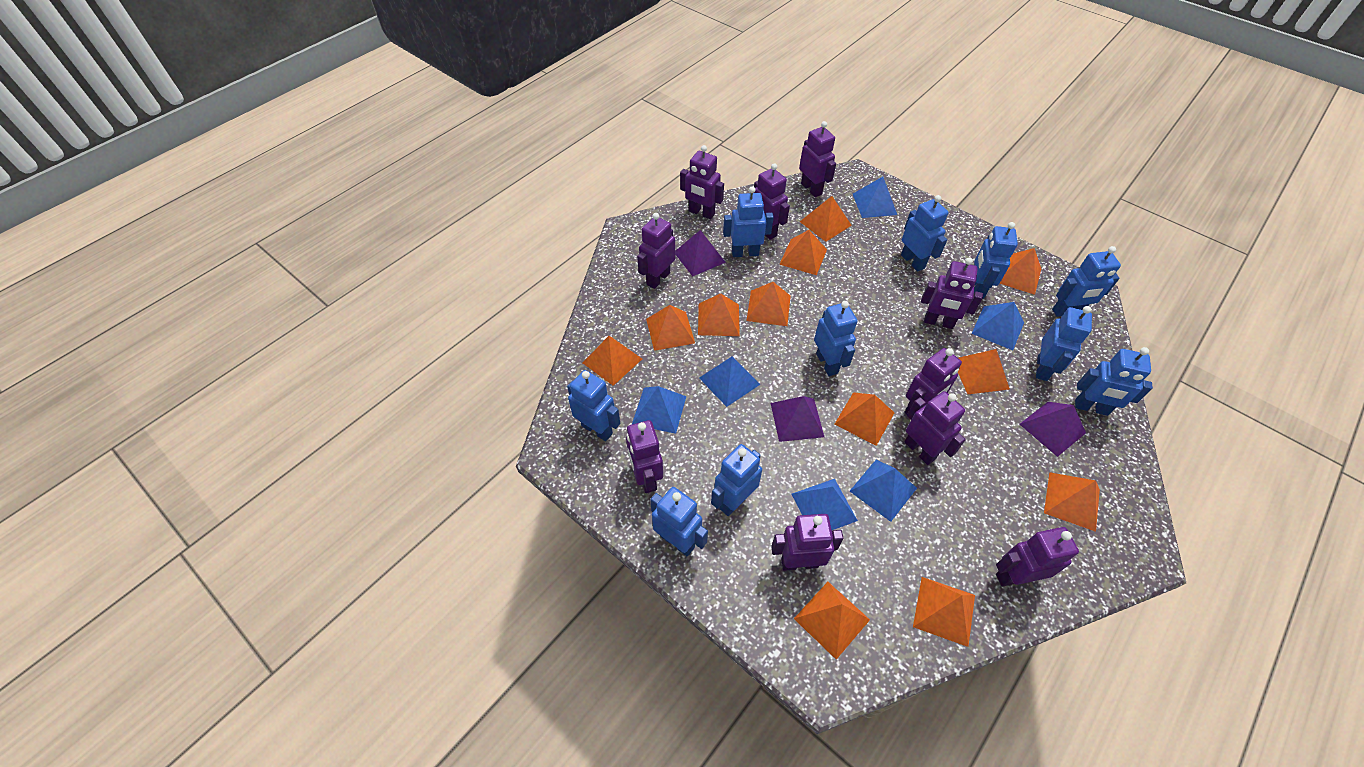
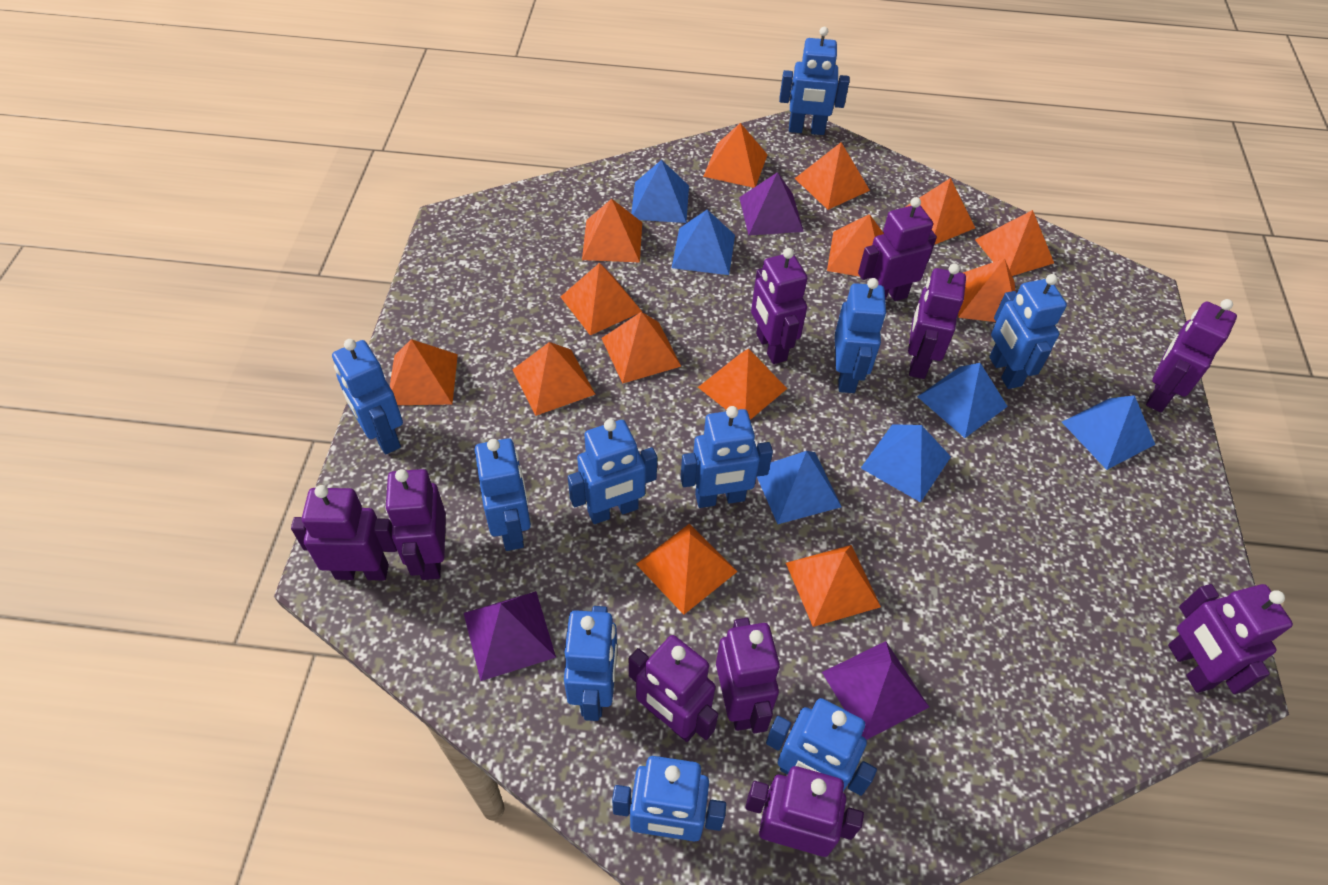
orange pyramid: [583,336,642,386] [646,305,695,351] [698,293,740,336] [746,282,791,326] [779,230,827,275] [794,582,870,659] [800,196,852,242] [834,392,894,446] [913,577,975,647] [958,349,1010,394] [1000,248,1041,295] [1044,472,1100,532] = 12 -> [390,339,458,405] [512,342,596,416] [560,263,642,335] [582,199,642,262] [602,312,681,384] [636,523,738,615] [698,348,787,420] [703,123,768,188] [786,545,881,627] [794,142,870,210] [827,214,884,277] [905,178,975,245] [958,258,1015,322] [975,210,1054,276] = 14

